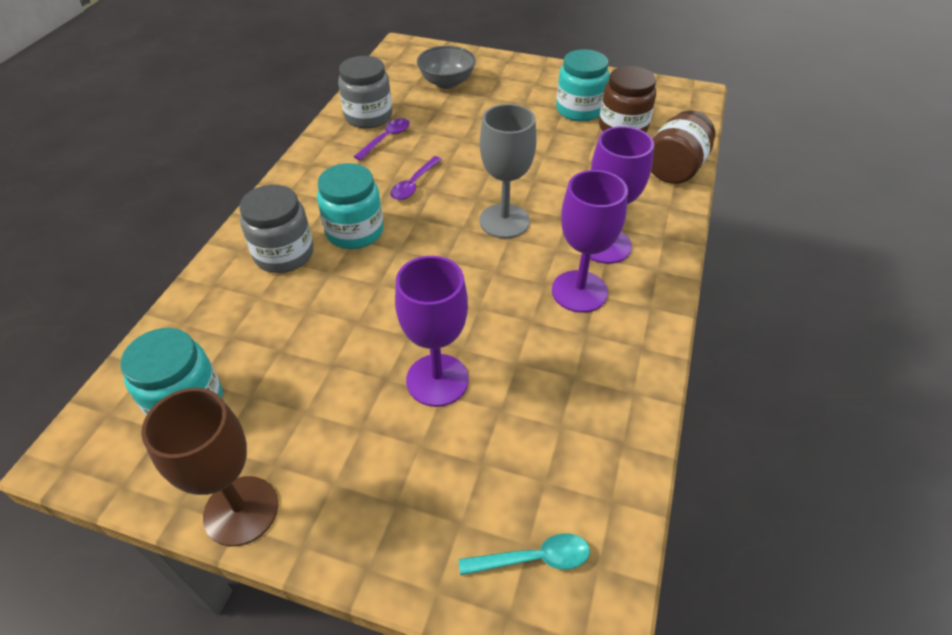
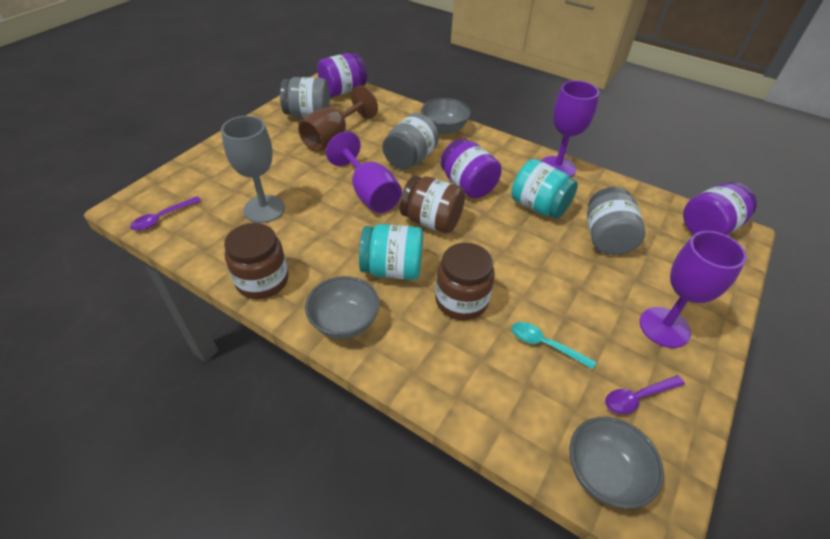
brown jar: [599,66,656,132] [651,110,715,184] = 2 -> [224,223,288,299] [400,176,465,233] [435,243,495,320] = 3
grey bowl: [417,46,476,89] = 1 -> [305,276,380,339] [421,98,471,135] [569,417,664,509] = 3
grey jar: [239,185,314,273] [338,56,392,129] = 2 -> [280,77,330,118] [382,113,439,170] [587,187,646,255] = 3
purple jar: none = 0 -> [317,53,367,97] [441,138,502,198] [683,182,757,235] = 3
turquoise jar: [120,328,223,416] [317,163,384,249] [556,49,610,121] = 3 -> [359,224,423,280] [511,159,578,219] = 2

